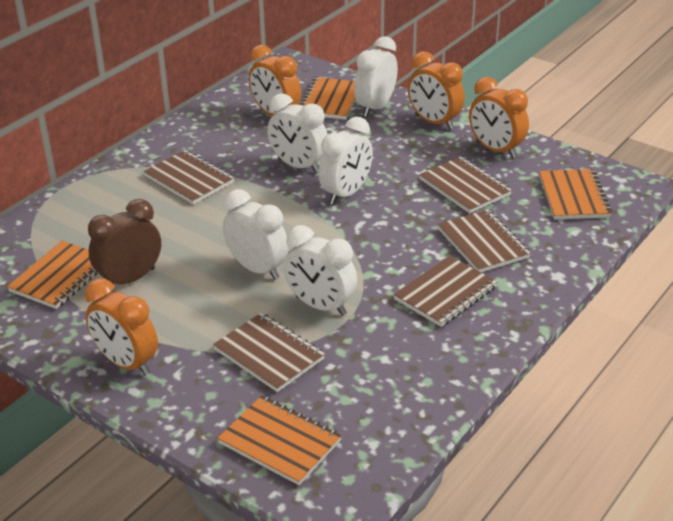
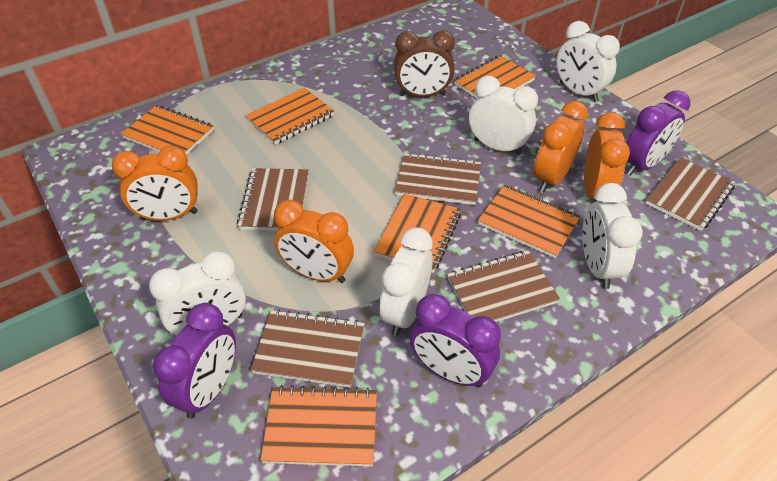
orange notebook: [7,241,98,309] [217,395,342,485] [299,77,356,120] [539,169,612,220] = 4 -> [121,105,214,155] [245,88,334,145] [260,385,377,466] [374,194,461,273] [454,55,536,99] [478,185,581,258] = 6
purple clock: none = 0 -> [153,303,236,419] [410,294,501,388] [626,90,690,175] = 3

